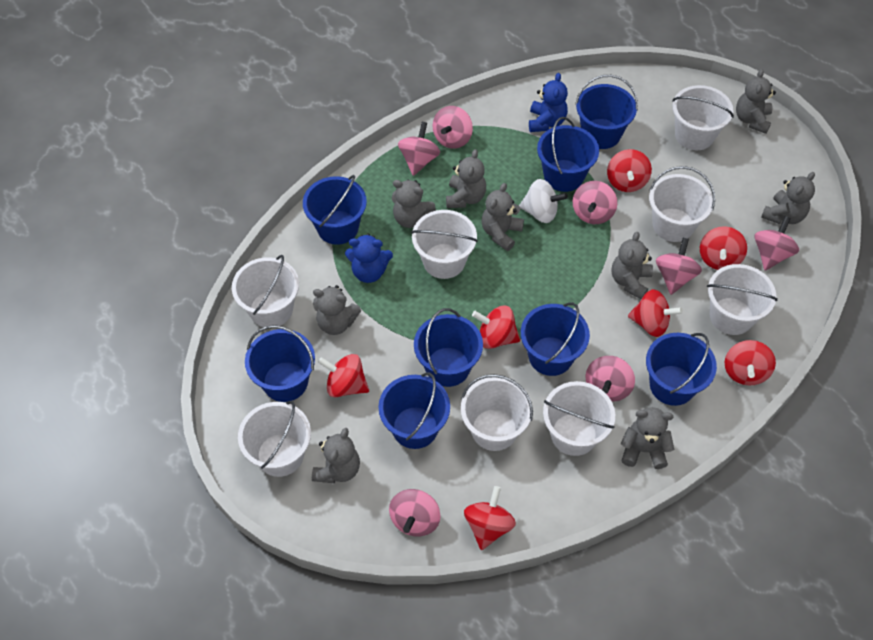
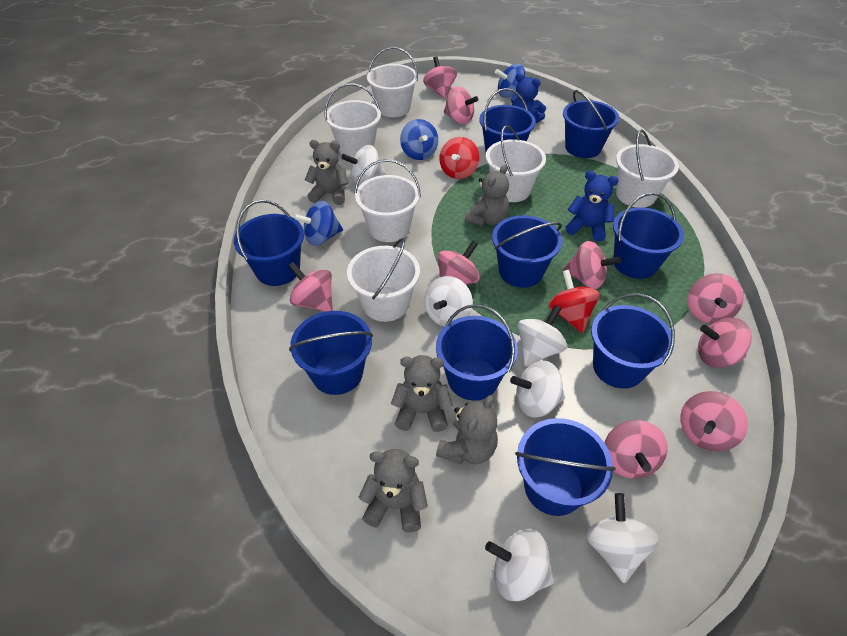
blue bucket: [245,325,315,402] [303,175,367,245] [378,373,450,449] [414,308,483,387] [521,302,590,376] [537,117,599,192] [575,75,638,149] [646,333,717,406] = 8 -> [234,200,304,286] [289,311,373,395] [436,304,518,401] [479,88,536,152] [492,215,562,288] [515,418,616,516] [563,90,619,158] [591,293,675,389] [613,192,684,279] = 9
blue spinning top: none = 0 -> [293,201,343,246] [400,119,438,160] [495,64,525,98] = 3
grey teddy bear: [312,428,360,484] [313,285,361,335] [392,180,436,228] [446,149,486,208] [482,183,524,251] [612,232,653,299] [621,407,674,469] [736,69,776,134] [761,172,815,224] = 9 -> [305,140,348,205] [359,449,428,532] [391,355,453,432] [436,395,498,464] [465,165,509,226] = 5
pink spinning top: [389,489,441,537] [398,122,440,176] [433,106,473,149] [573,181,617,224] [585,356,635,402] [656,238,702,295] [754,216,799,271] = 7 -> [288,262,333,312] [423,56,457,99] [438,241,480,285] [444,87,478,124] [563,241,621,289] [605,420,668,479] [680,391,748,452] [688,273,744,324] [698,318,752,368] = 9
red spinning top: [318,354,369,397] [464,486,516,550] [472,306,520,349] [607,149,652,192] [628,289,683,337] [700,226,747,270] [725,340,776,385] = 7 -> [439,137,479,179] [548,270,600,333] = 2
white bucket: [232,255,299,327] [238,401,311,477] [411,210,478,279] [461,374,533,451] [543,381,615,456] [649,166,715,242] [672,85,734,150] [707,264,778,335] = 8 -> [324,83,381,157] [347,238,420,322] [354,159,421,242] [367,47,418,117] [486,125,546,202] [616,129,679,208] = 6
white spinning top: [519,179,568,223] = 1 -> [342,145,386,185] [424,276,473,327] [485,529,555,601] [510,361,565,418] [518,305,567,366] [586,493,659,583] = 6

